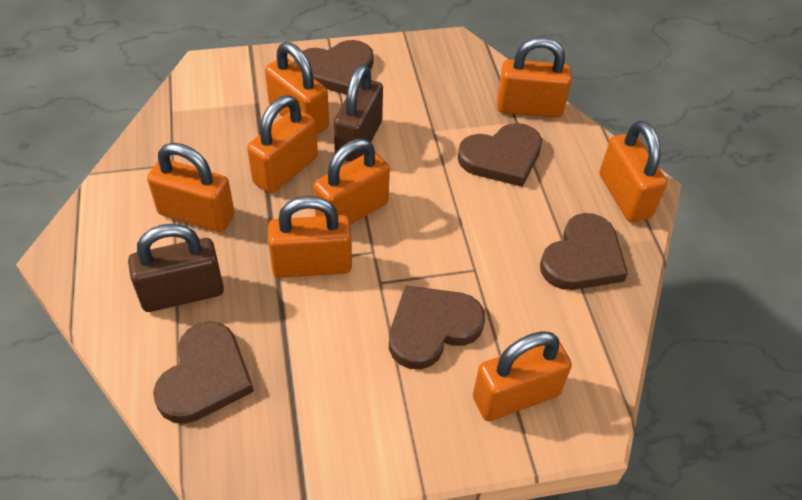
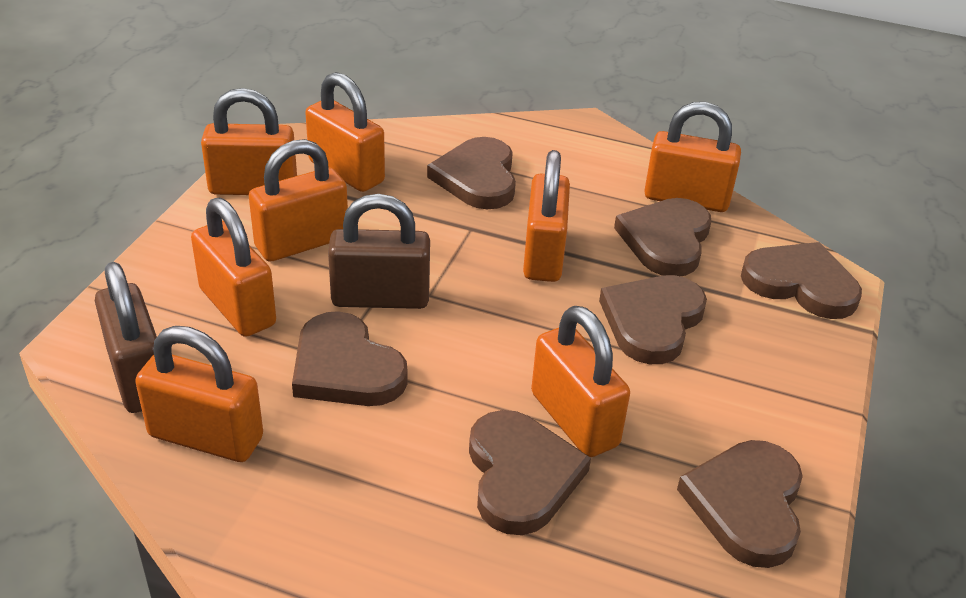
brown heart: [153,321,254,424] [294,40,374,95] [389,285,485,369] [458,123,542,187] [540,213,628,290] = 5 -> [292,311,408,406] [427,137,516,209] [469,410,591,535] [599,275,707,364] [614,198,711,276] [677,440,803,568] [741,242,862,319] = 7

